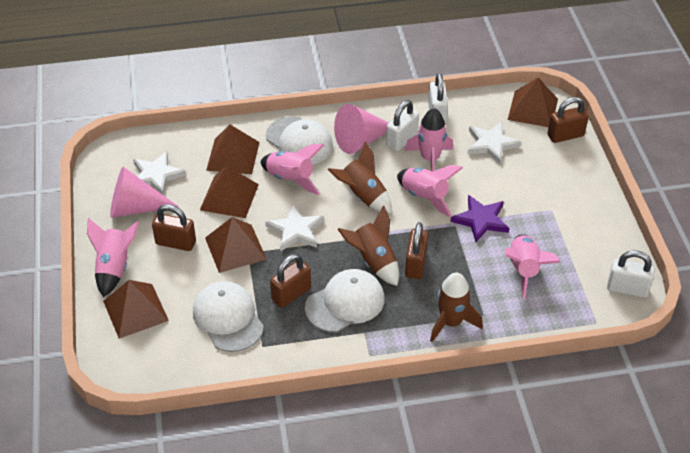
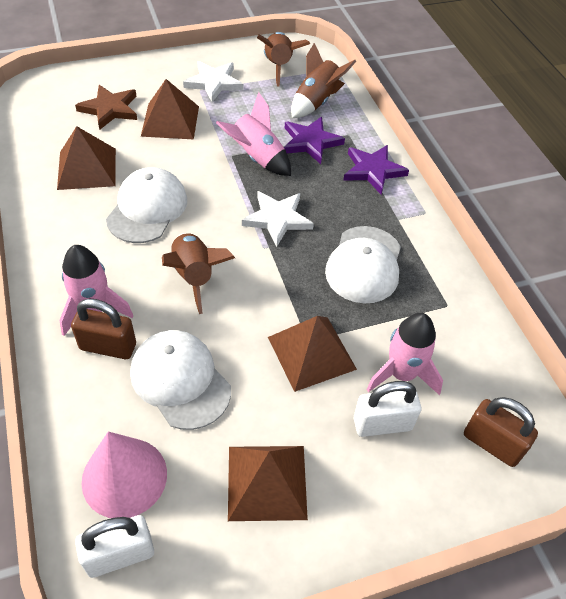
brown padlock: [152,204,196,251] [270,254,311,308] [405,222,428,279] [548,97,589,143] = 4 -> [71,299,136,359] [464,397,538,467] = 2
brown pyramid: [103,280,169,339] [200,166,259,218] [205,217,267,273] [206,125,260,174] [508,77,558,127] = 5 -> [57,126,116,190] [141,79,199,139] [228,446,308,521] [268,316,357,392] = 4
brown star: none = 0 -> [75,85,137,130] = 1
pink cone: [110,167,179,218] [334,104,389,154] = 2 -> [82,432,167,518] = 1
pink rocket: [87,218,139,297] [260,144,324,195] [397,165,463,217] [405,108,453,172] [505,234,561,299] = 5 -> [59,245,133,336] [216,92,291,176] [366,313,443,395] = 3
purple star: [451,195,509,242] = 1 -> [284,117,345,164] [343,145,409,195] = 2
white padlock: [386,100,419,151] [428,73,448,124] [607,250,655,298] = 3 -> [75,515,154,578] [354,381,421,437] = 2
white star: [133,151,186,195] [265,203,324,252] [467,122,521,164] = 3 -> [183,61,243,102] [242,191,314,247] = 2

